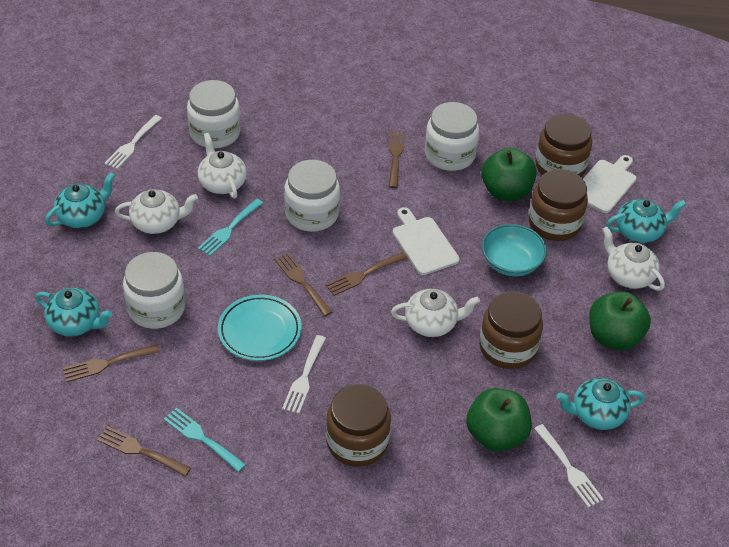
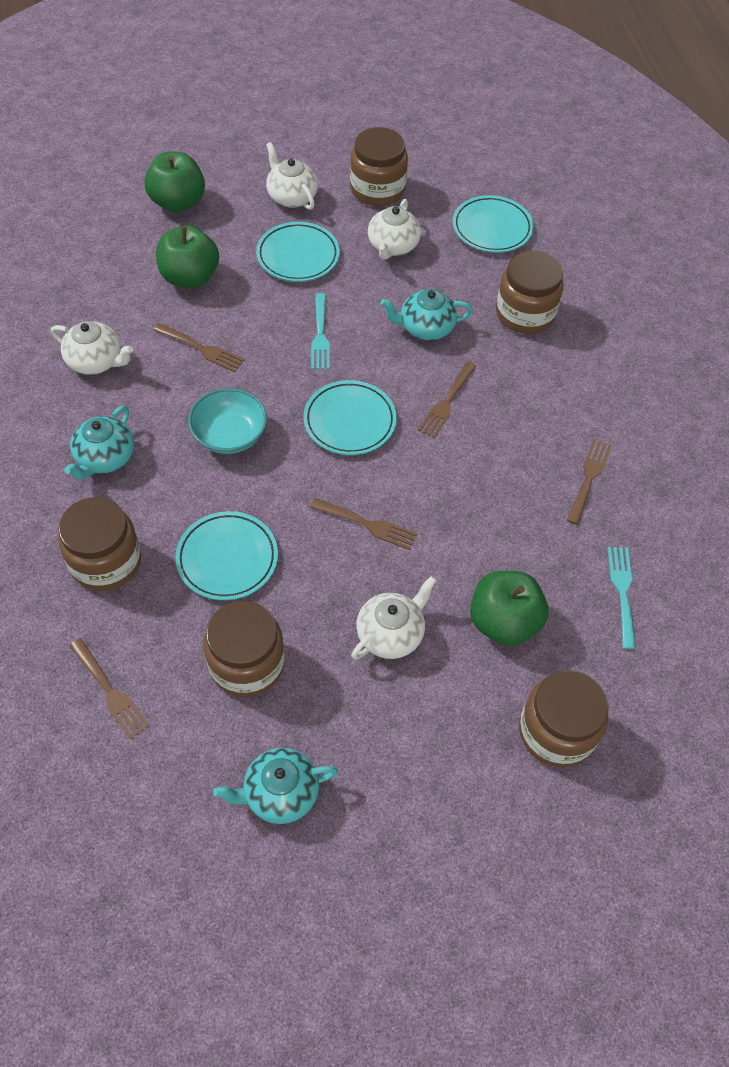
brown jar: [326,384,391,467] [479,291,543,369] [528,169,588,241] [535,114,592,177] = 4 -> [58,497,141,591] [203,601,285,697] [350,127,408,206] [496,251,564,334] [519,670,608,767] = 5
turquoise plate: [218,295,302,361] = 1 -> [175,511,278,600] [256,222,340,282] [304,380,397,455] [453,195,534,253] = 4
turquoise teapot: [35,288,112,337] [45,172,115,228] [556,378,645,430] [606,199,686,243] = 4 -> [64,406,134,480] [213,748,338,824] [381,289,473,340] = 3
white cutting board: [393,207,460,275] [583,155,636,213] = 2 -> none = 0
white fork: [105,115,162,169] [282,335,326,414] [534,424,604,508] = 3 -> none = 0
white jar: [123,252,185,329] [187,80,241,148] [284,160,340,232] [425,102,479,171] = 4 -> none = 0

